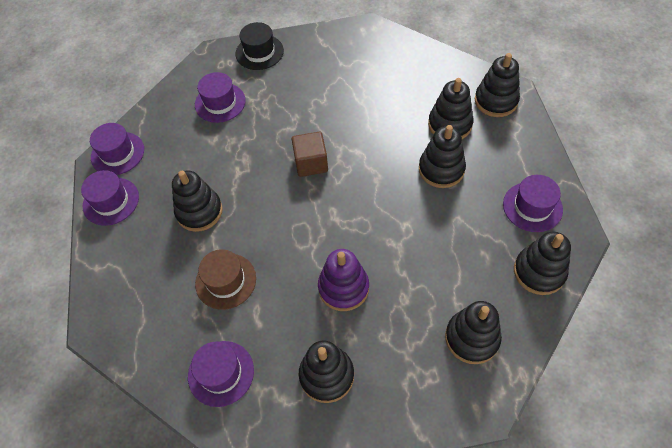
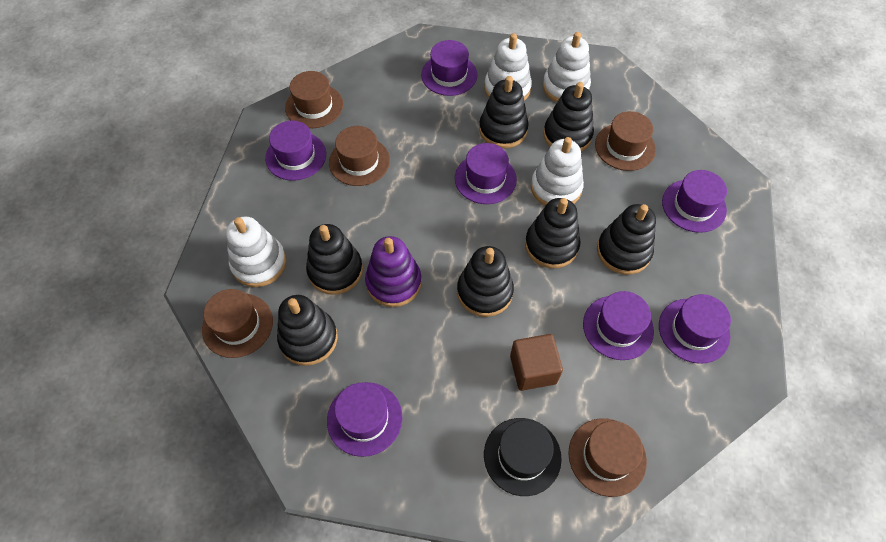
brown hat: [195,249,256,310] = 1 -> [202,289,273,358] [285,71,343,128] [329,126,390,186] [568,418,647,497] [595,111,656,171] = 5
purple hat: [81,170,139,226] [90,123,144,175] [188,341,254,407] [195,72,246,123] [503,175,563,232] = 5 -> [265,120,326,181] [327,382,402,457] [421,40,477,96] [455,143,517,204] [583,291,654,360] [659,294,731,364] [662,170,727,233] = 7
white stacking toy: none = 0 -> [226,216,286,287] [484,33,532,101] [531,137,584,206] [543,32,591,102] = 4

